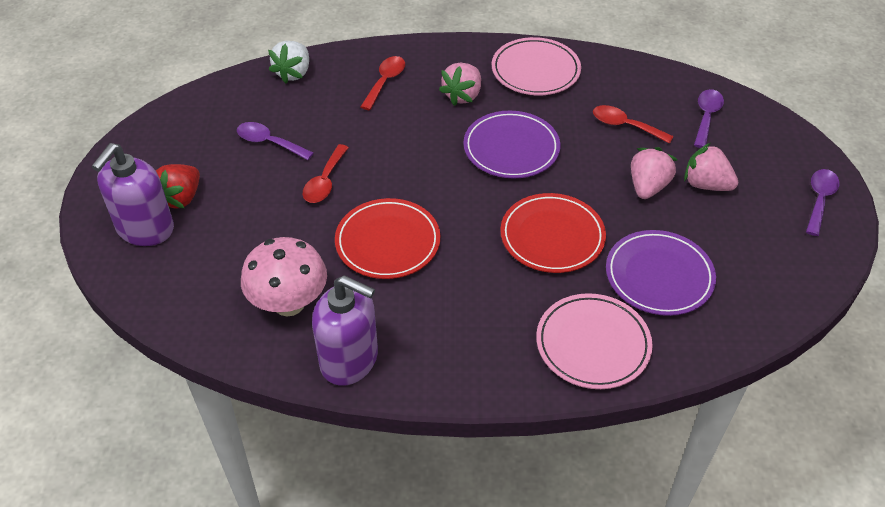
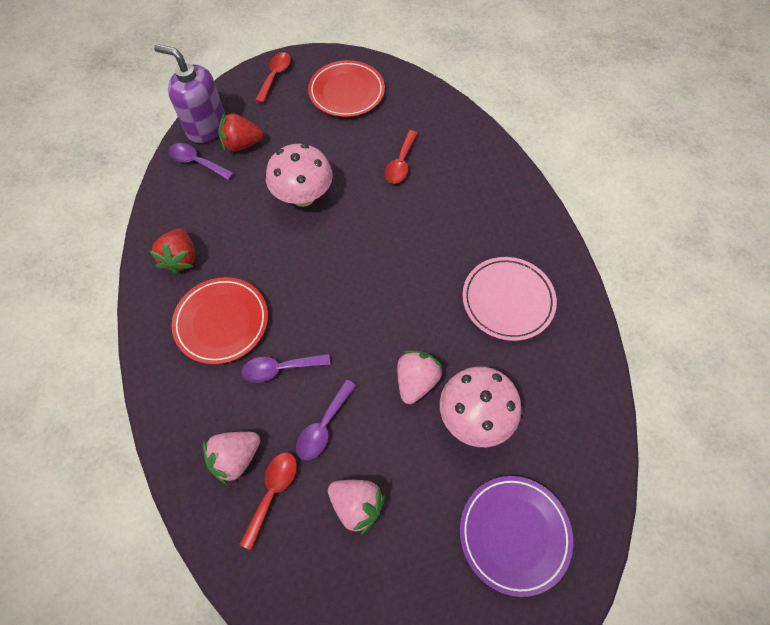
pink mushroom: [241,237,327,316] = 1 -> [266,144,333,207] [440,367,521,447] = 2
pink plate: [492,37,581,95] [536,293,653,389] = 2 -> [462,257,557,341] = 1
purple plate: [463,111,560,178] [606,230,716,316] = 2 -> [460,476,573,597] = 1
purple soap dispenser: [92,143,174,246] [312,276,378,386] = 2 -> [154,44,226,143] = 1
red strawberry: [156,164,200,209] = 1 -> [149,229,195,274] [218,113,263,152] = 2
white strawberry: [268,41,309,84] = 1 -> none = 0

